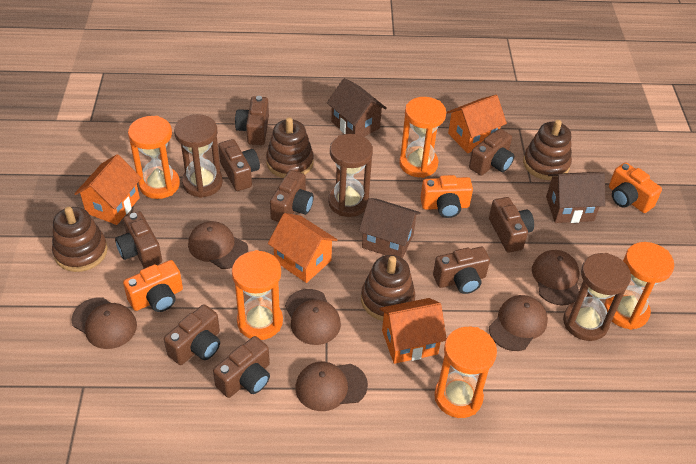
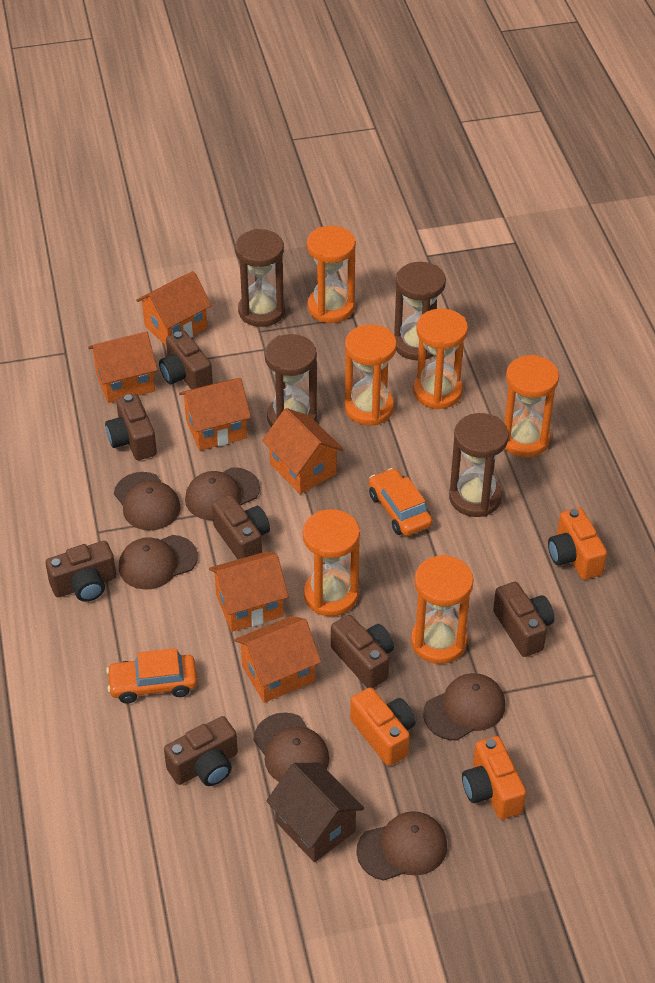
brown camera: [115,211,162,268] [164,304,220,365] [213,336,270,398] [218,139,260,191] [235,96,269,145] [270,170,314,222] [433,247,490,294] [469,129,514,176] [489,197,534,253] = 9 -> [45,541,116,602] [105,394,157,460] [159,330,213,389] [164,716,238,786] [212,495,270,559] [331,615,394,688] [493,582,554,657] = 7
brown hourglass: [174,114,223,198] [328,134,373,217] [563,253,631,341] = 3 -> [235,229,285,327] [265,334,317,427] [394,262,446,360] [449,413,509,517] = 4
brown house: [327,78,387,137] [359,198,421,258] [546,172,606,223] = 3 -> [266,763,364,862] = 1
brown stacking toy: [52,207,108,272] [266,117,314,178] [361,255,416,321] [523,120,572,180] = 4 -> none = 0
orange car: none = 0 -> [106,648,197,703] [369,468,432,536] = 2
orange hourglass: [128,116,180,199] [232,250,283,340] [399,97,446,178] [434,327,497,418] [604,242,674,330] = 5 -> [303,509,360,616] [307,226,356,323] [344,324,397,426] [411,555,474,664] [413,308,468,410] [504,355,559,457] = 6
orange house: [74,154,141,225] [268,213,338,283] [380,298,447,364] [447,95,507,153] = 4 -> [88,332,158,403] [136,271,212,346] [179,378,251,451] [209,551,289,632] [234,616,321,703] [262,408,344,494] = 6

